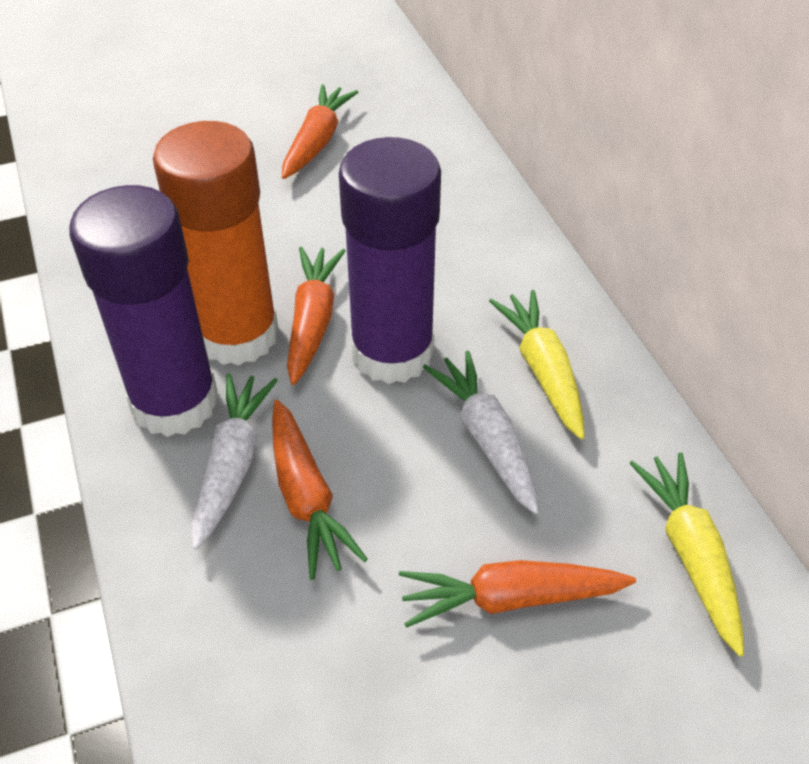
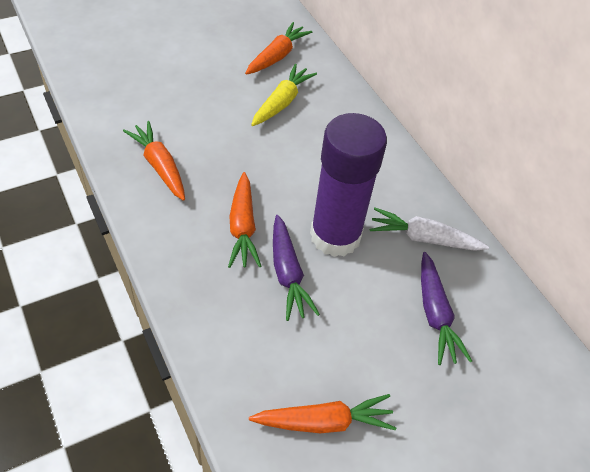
orange glue stick: [153,121,279,366] = 1 -> none = 0
purple carrot: none = 0 -> [273,215,320,321] [421,252,472,365] = 2
purple glue stick: [69,185,218,437] [339,137,441,384] = 2 -> [310,113,387,257] = 1
white carrot: [191,373,278,550] [423,351,539,514] = 2 -> [369,208,489,251] = 1
yellow carrot: [489,290,585,440] [630,452,744,657] = 2 -> [251,64,317,126] = 1

